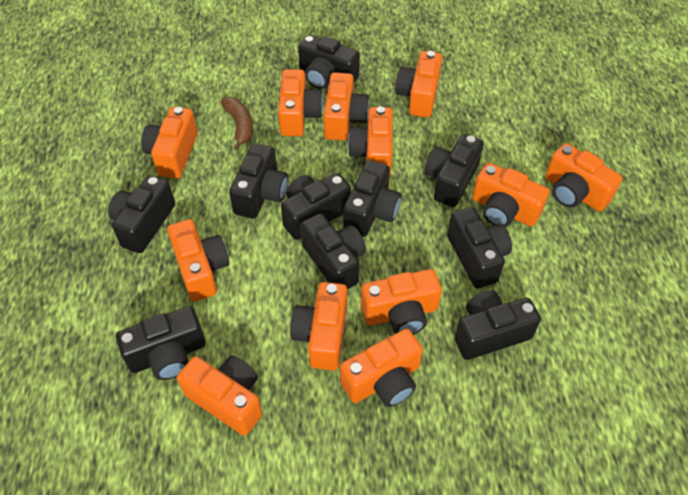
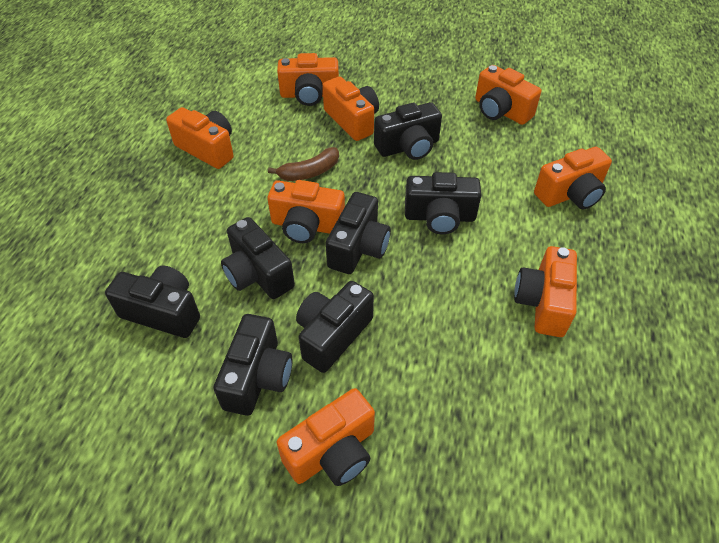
black camera: [108,175,175,253] [116,306,206,380] [229,143,288,219] [281,173,351,240] [298,35,360,89] [300,213,366,289] [343,160,401,237] [425,134,484,207] [447,207,512,288] [454,290,541,360] = 10 -> [105,266,200,338] [213,314,293,416] [221,217,295,299] [296,281,374,373] [326,192,391,274] [374,102,442,160] [405,172,481,234] = 7
orange camera: [141,107,197,178] [167,219,229,301] [177,356,262,436] [278,69,323,136] [290,282,347,370] [323,72,369,141] [340,329,423,407] [348,106,393,177] [361,269,442,334] [395,51,442,118] [472,163,549,227] [545,143,622,212] = 12 -> [166,107,234,169] [267,180,345,243] [276,388,375,486] [277,53,339,106] [323,77,379,141] [475,65,541,125] [514,246,577,337] [534,147,612,209] = 8

